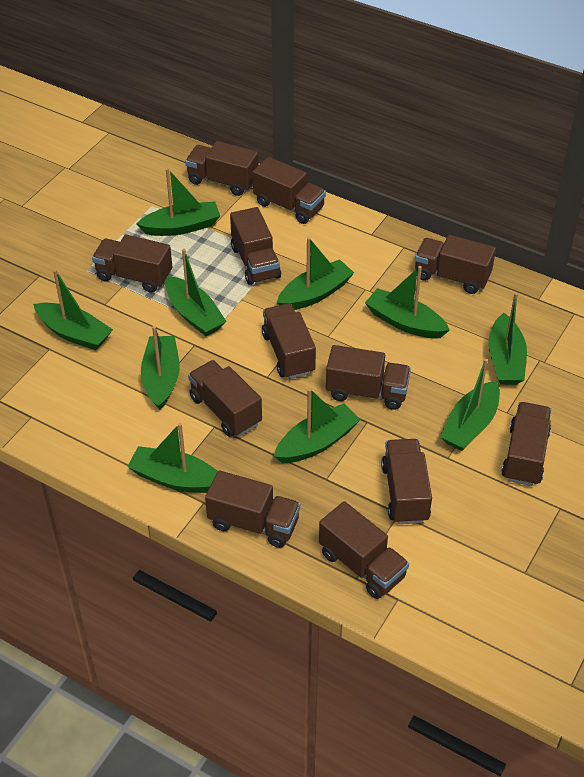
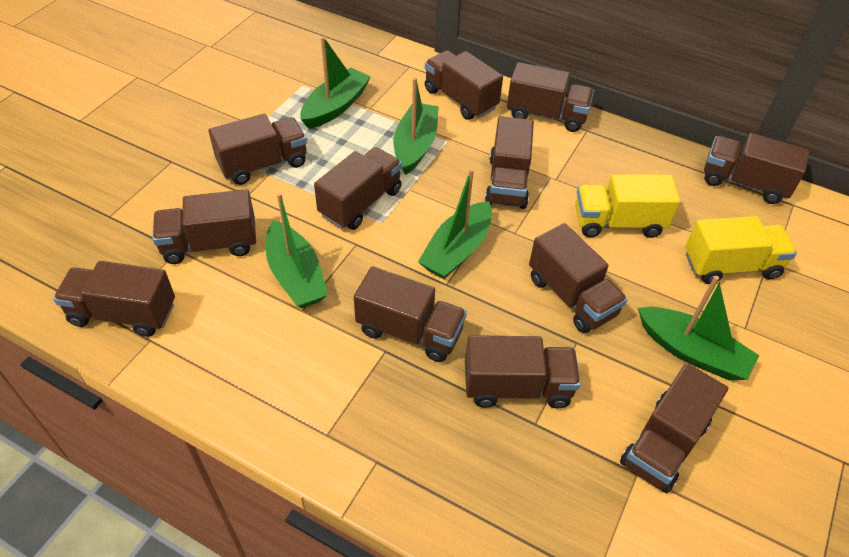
green boat: [33,269,113,350] [127,423,217,493] [136,168,220,236] [141,326,180,410] [165,249,227,336] [274,388,360,463] [277,237,354,310] [365,266,450,338] [440,359,500,451] [488,292,527,385] = 10 -> [266,193,328,308] [300,37,371,129] [394,77,439,175] [418,169,492,279] [638,276,759,381] = 5
yellow truck: none = 0 -> [575,174,680,238] [685,216,797,284] = 2

